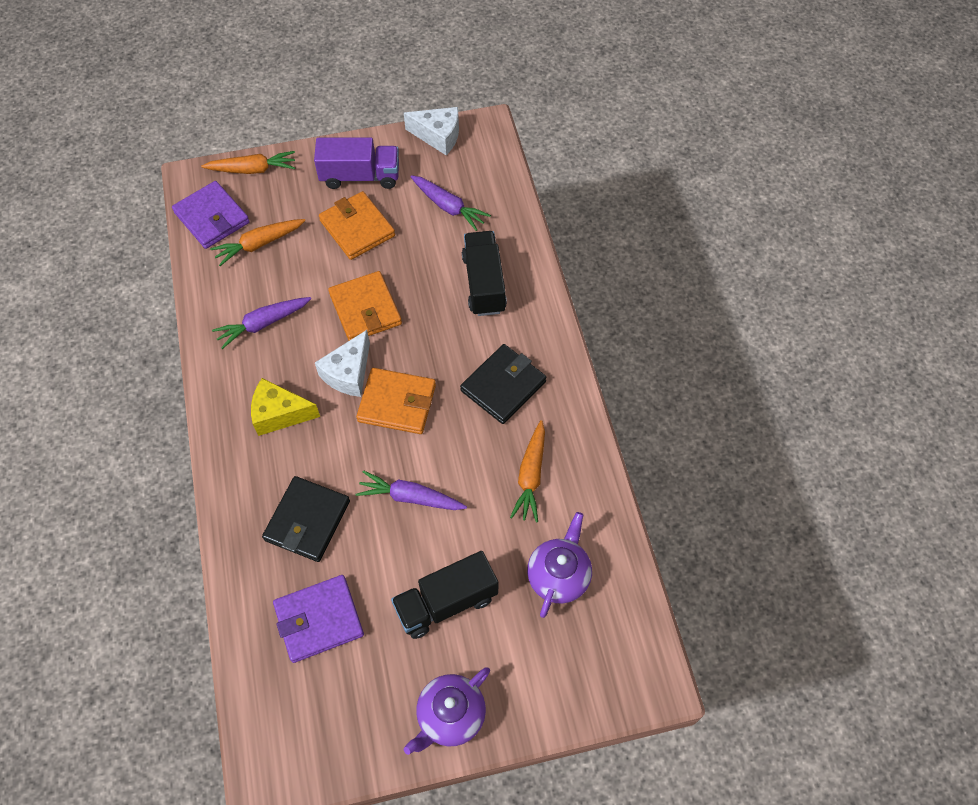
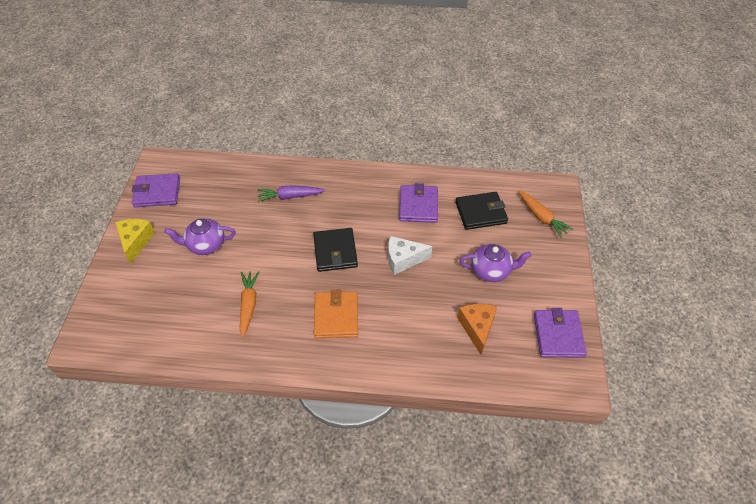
black truck: [391,551,499,639] [462,231,507,316] = 2 -> none = 0
orange carrot: [201,151,295,174] [210,219,305,266] [510,420,545,523] = 3 -> [240,271,259,337] [518,191,573,238] = 2
orange cheese: none = 0 -> [457,304,497,355] = 1
orange wallet: [319,191,395,260] [328,271,402,341] [356,368,436,434] = 3 -> [314,290,358,338] = 1
purple carrot: [212,297,311,349] [356,470,467,510] [410,175,491,231] = 3 -> [257,185,325,202] = 1
purple truck: [314,137,399,189] = 1 -> none = 0
purple wallet: [172,181,250,249] [273,575,364,663] = 2 -> [132,173,180,207] [399,183,438,223] [534,308,587,358] = 3
white cheese: [315,330,370,397] [404,107,459,155] = 2 -> [388,236,432,275] = 1

